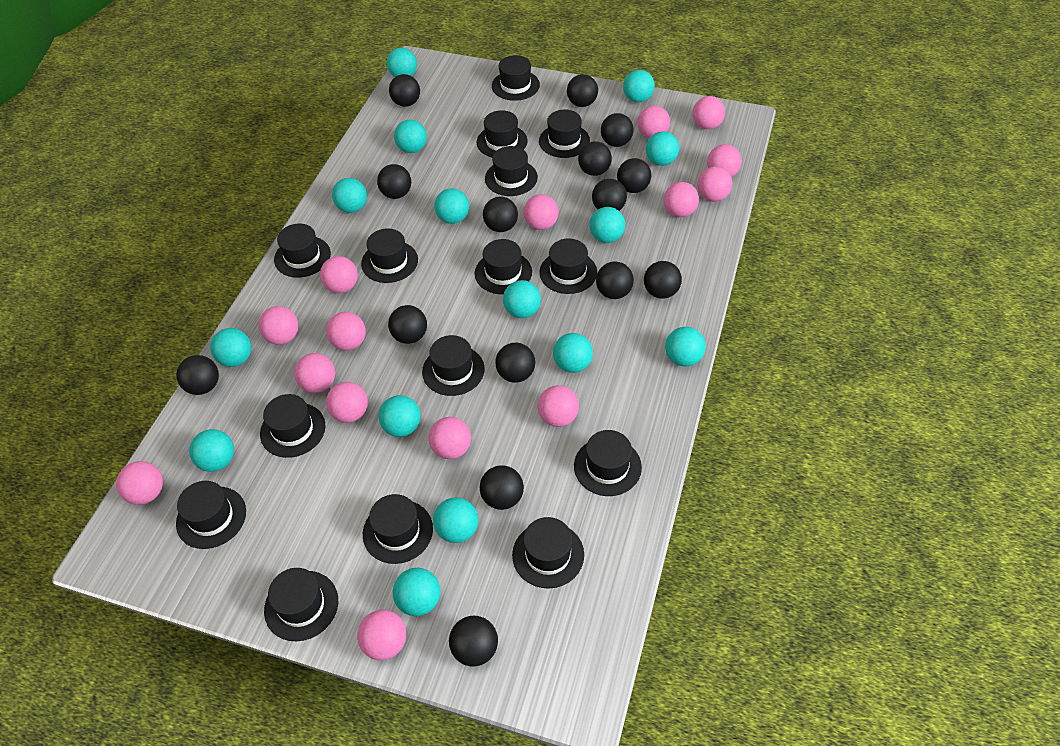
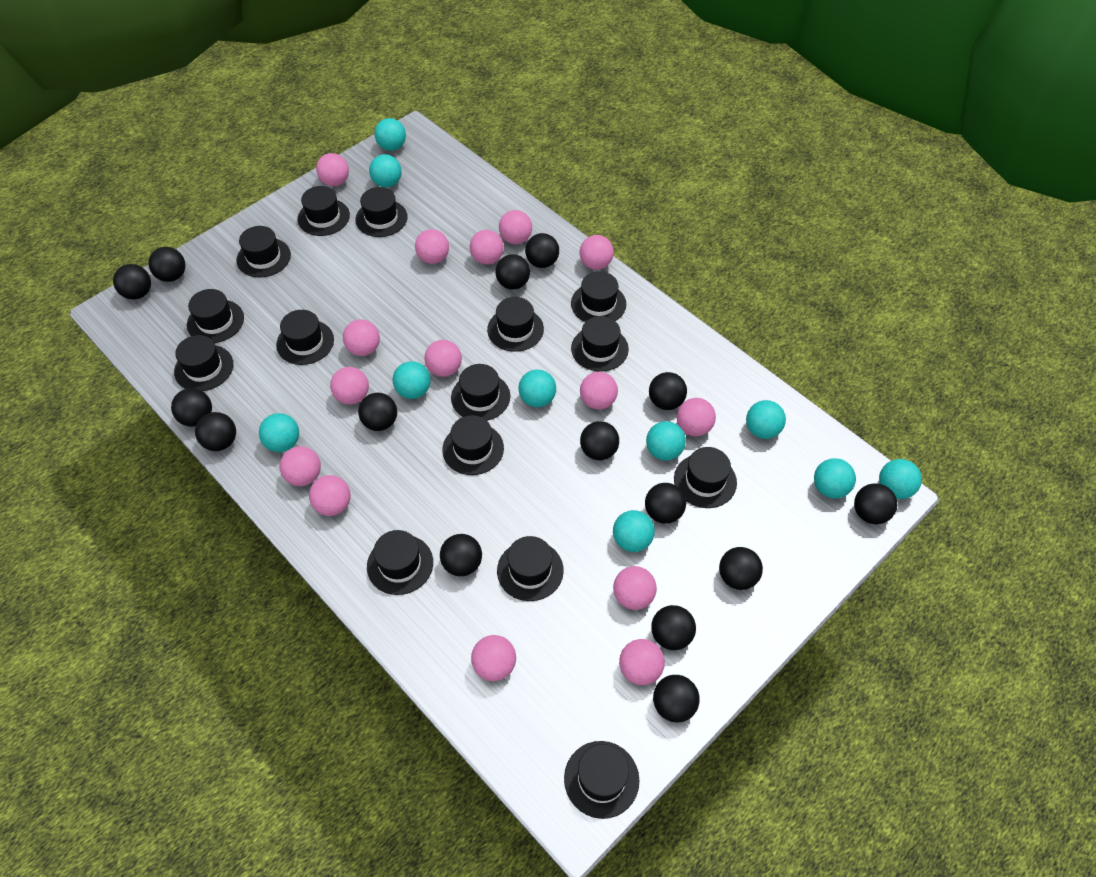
turquoise ball: [189,429,234,472] [210,328,251,367] [332,178,367,213] [379,395,420,437] [387,48,417,77] [393,568,440,616] [394,120,427,153] [433,497,478,543] [434,188,469,224] [503,280,541,318] [553,333,593,373] [589,207,625,243] [623,70,655,102] [646,131,679,166] [665,327,706,366] = 15 -> [259,413,299,452] [369,154,402,188] [374,118,406,151] [393,361,431,399] [519,370,556,407] [613,510,655,552] [646,421,686,461] [746,400,786,439] [814,458,856,498] [879,459,922,499] = 10

